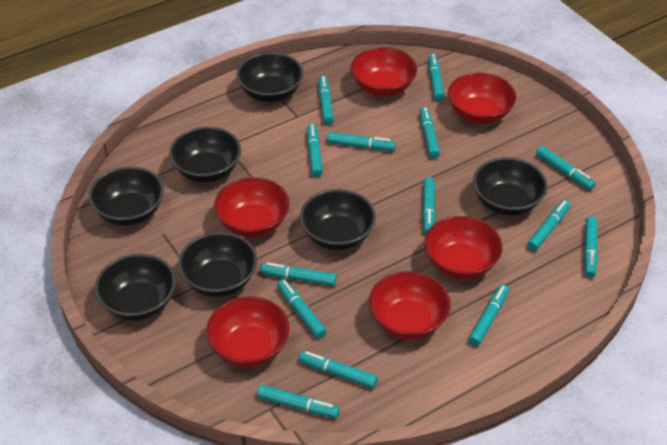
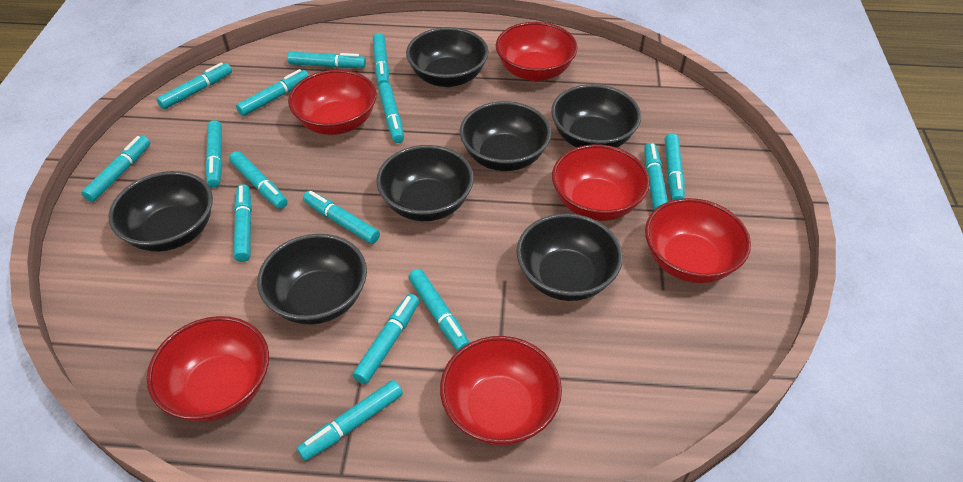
turquoise marker: [257,385,340,418] [261,262,337,286] [277,279,327,338] [299,351,378,388] [307,124,323,177] [318,76,334,125] [327,132,395,151] [420,107,440,158] [422,177,436,234] [428,54,444,101] [468,284,509,346] [527,200,571,251] [536,146,595,190] [584,216,598,277] = 14 -> [81,136,150,202] [156,62,232,109] [205,120,222,187] [229,151,288,209] [234,184,252,262] [236,69,309,116] [288,52,366,68] [297,380,403,461] [303,191,380,244] [353,294,419,384] [373,33,389,85] [378,82,404,143] [409,269,470,351] [644,143,668,210] [665,133,685,200] = 15

